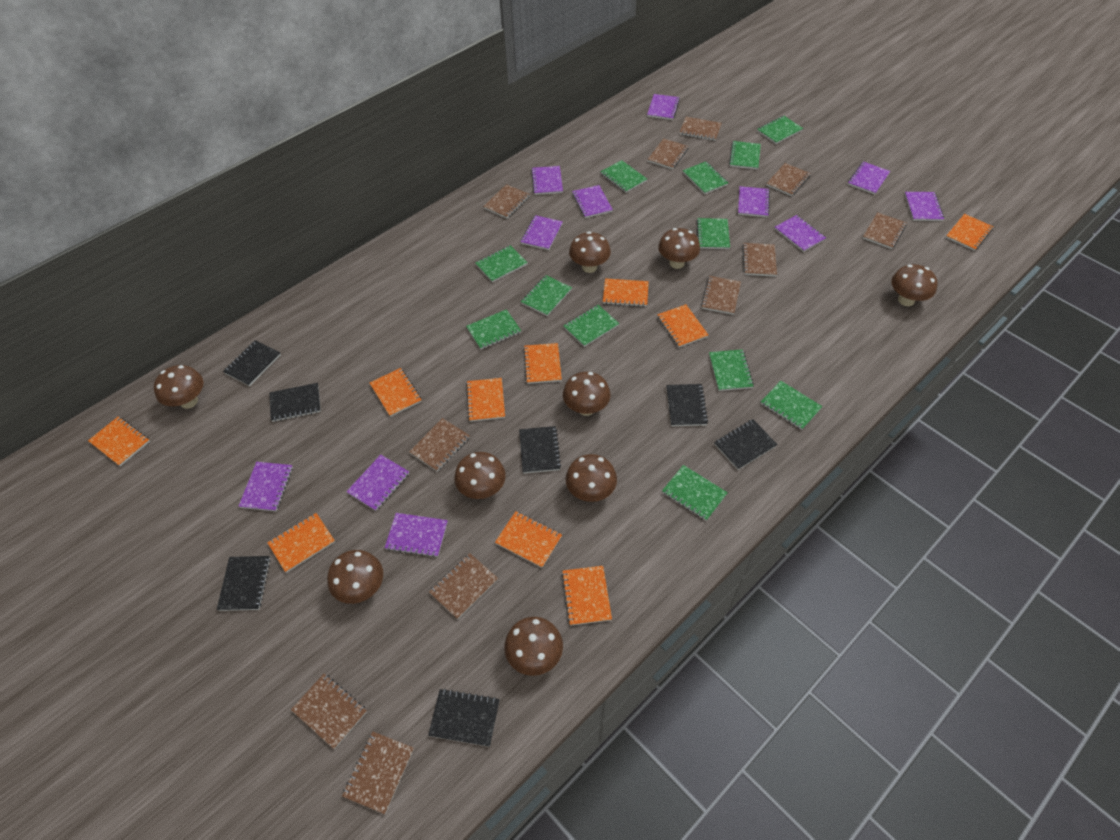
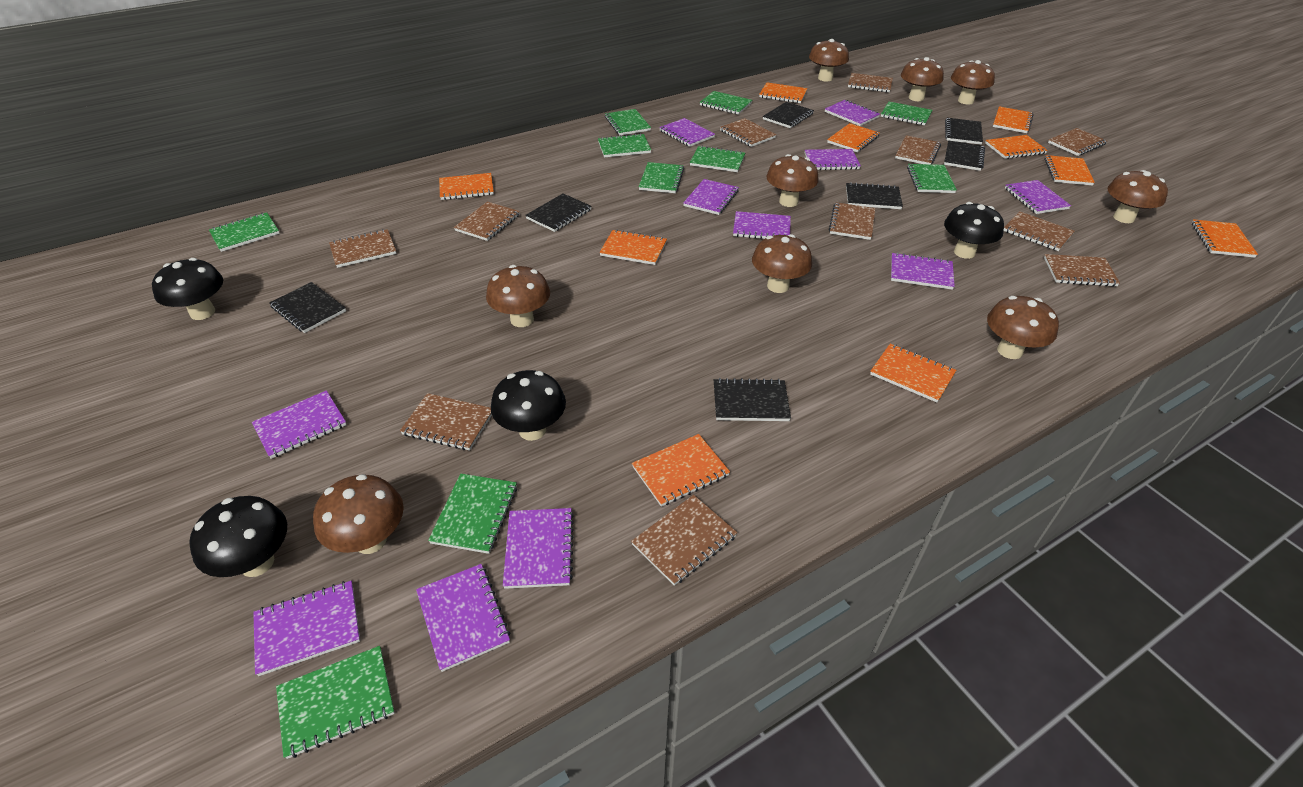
black mushroom: none = 0 -> [152,258,223,320] [189,496,287,577] [491,370,566,441] [944,202,1004,259] = 4
green notebook: [466,309,521,349] [476,245,528,282] [521,275,572,316] [564,305,619,347] [601,160,647,193] [662,465,728,521] [683,162,728,194] [696,218,730,249] [709,349,754,391] [729,141,761,170] [757,116,803,144] [761,381,822,430] = 12 -> [209,212,280,252] [276,646,395,759] [428,474,517,554] [598,133,651,158] [605,109,651,135] [639,162,684,193] [690,146,745,172] [700,91,752,115] [881,102,932,126] [907,164,957,193] = 10

